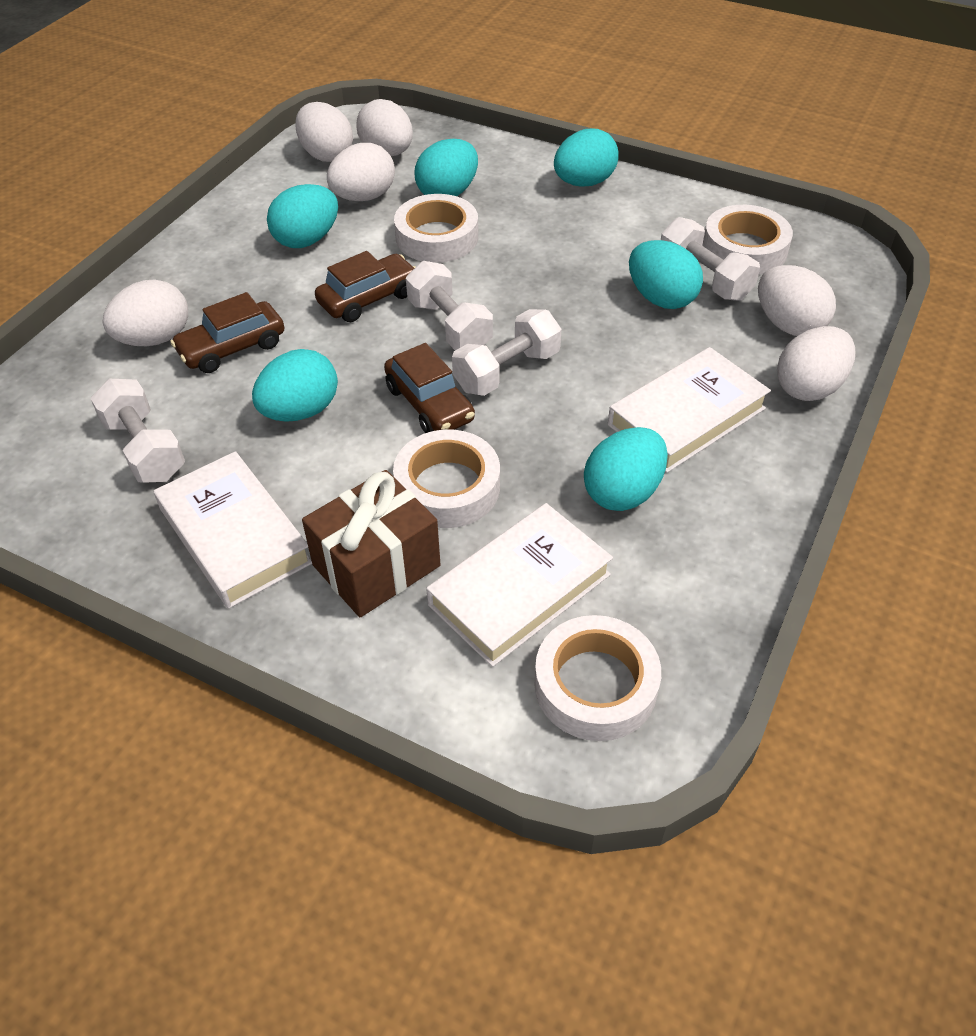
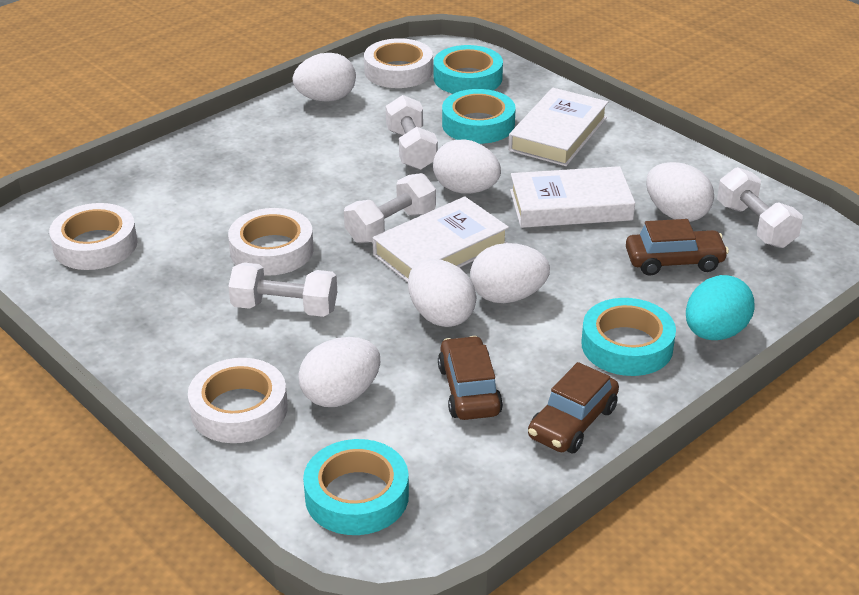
brown gift: [302,470,441,617] = 1 -> none = 0
turquoise egg: [252,349,338,422] [267,184,338,248] [415,139,478,196] [554,129,618,186] [584,427,668,511] [629,240,703,309] = 6 -> [686,275,754,340] = 1
turquoise tape: none = 0 -> [303,439,409,535] [434,45,503,94] [442,89,516,144] [581,298,676,376] = 4

